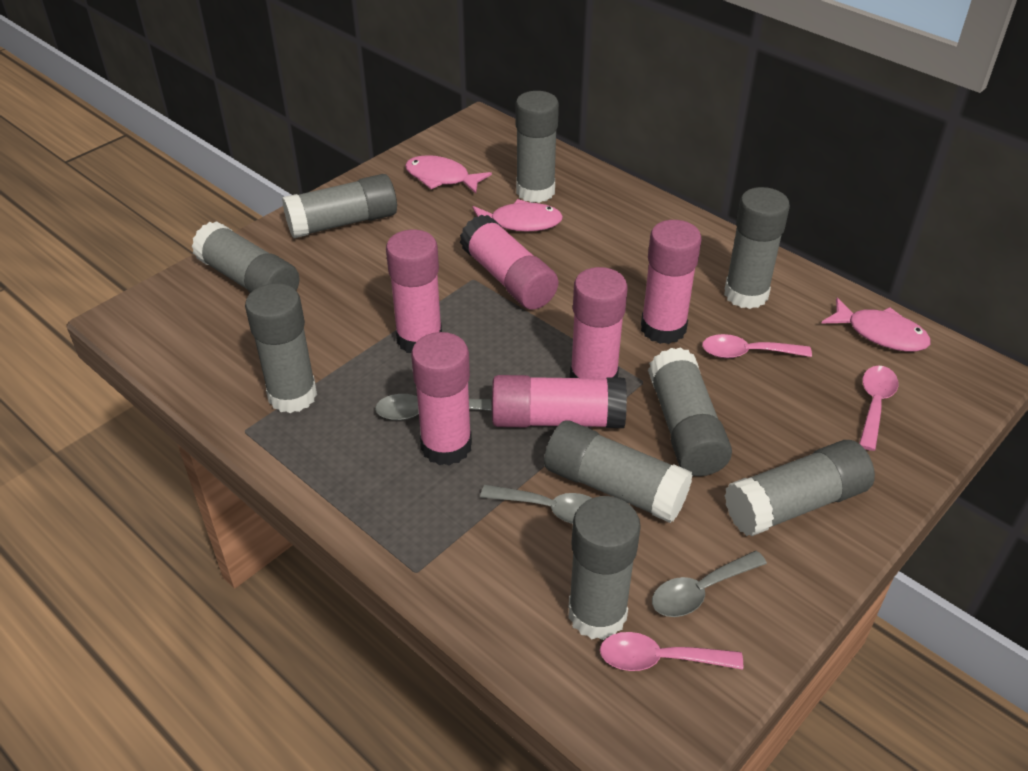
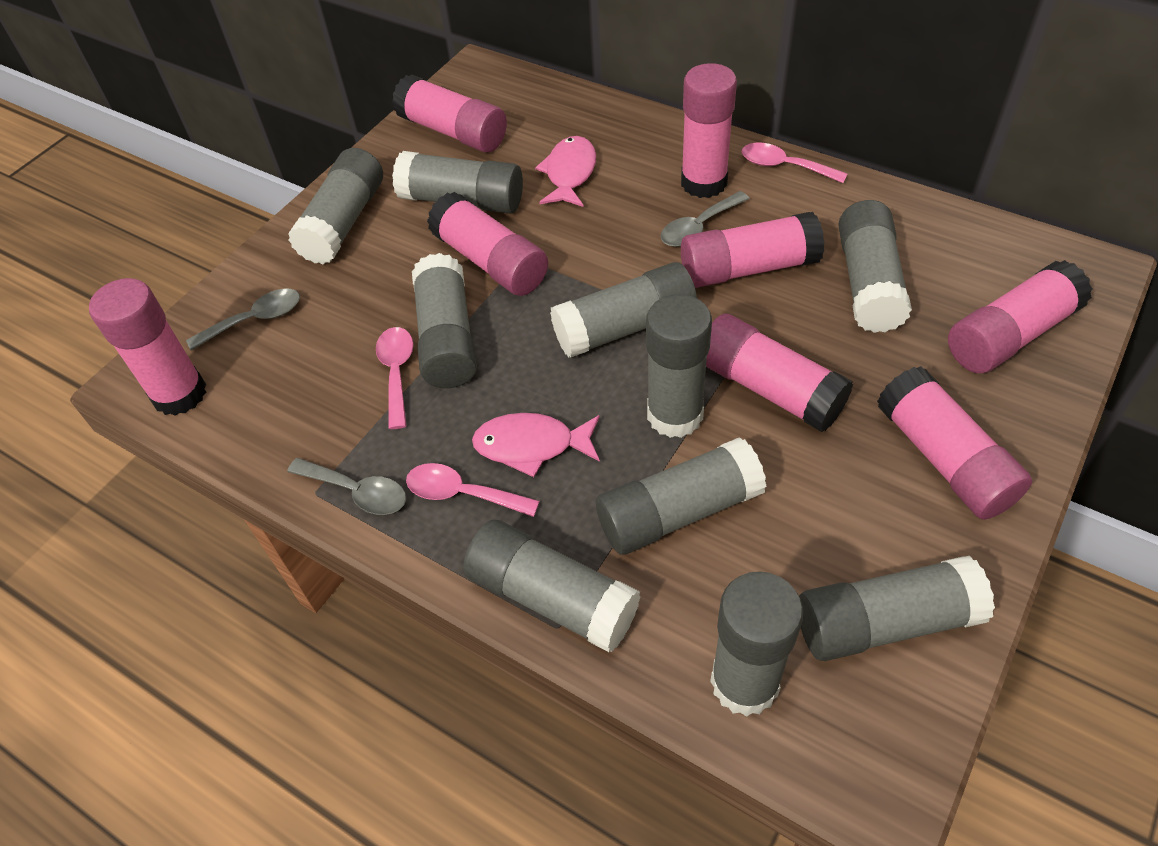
grey glue stick: [191,221,299,293] [245,283,317,413] [282,174,397,238] [515,91,559,203] [544,420,693,523] [568,496,641,640] [648,347,732,476] [724,187,790,309] [724,440,875,536] = 9 -> [288,148,383,264] [392,151,523,214] [412,253,477,388] [463,520,640,652] [550,262,697,358] [596,437,767,555] [646,294,712,438] [710,571,803,717] [799,556,995,661] [838,200,912,333] = 10
pink fish: [405,155,492,194] [472,199,563,232] [822,298,931,352] = 3 -> [472,413,600,477] [535,136,596,207] = 2
pink glue stick: [386,230,442,353] [411,332,472,466] [460,215,558,310] [492,375,627,428] [570,267,628,379] [641,220,702,344] = 6 -> [89,278,206,416] [392,75,507,152] [427,192,548,296] [681,63,737,198] [681,212,825,288] [706,314,853,432] [877,366,1032,520] [948,260,1093,373] = 8

